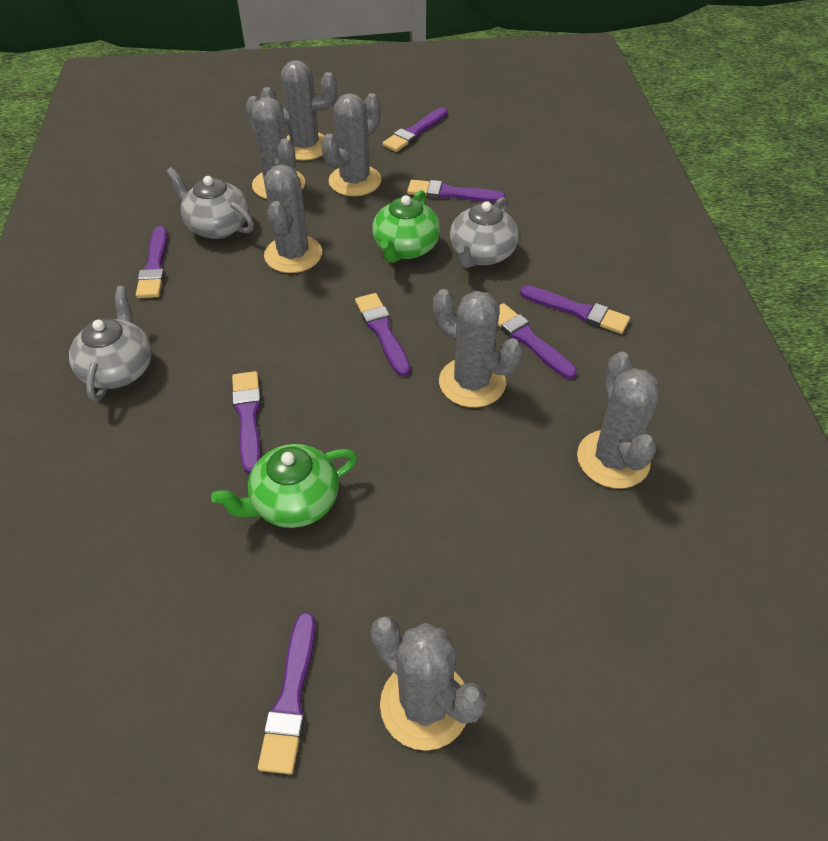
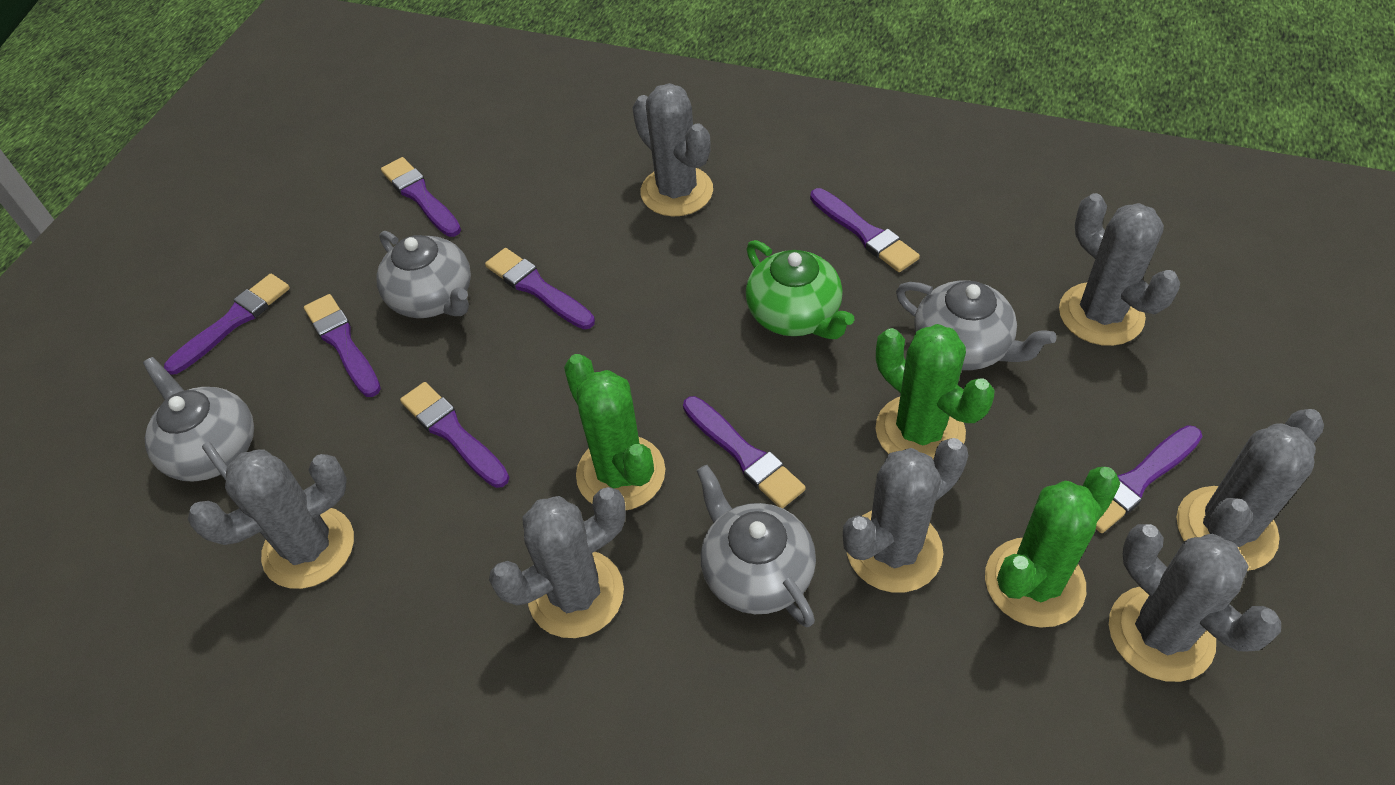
green cactus: none = 0 -> [564,354,665,510] [875,324,995,459] [985,467,1121,628] = 3
green teapot: [211,444,357,528] [372,190,440,263] = 2 -> [746,240,854,339] = 1
grey teapot: [69,286,152,401] [166,167,254,239] [450,197,519,268] = 3 -> [143,357,254,481] [376,231,471,318] [697,465,816,627] [896,281,1057,370] = 4

